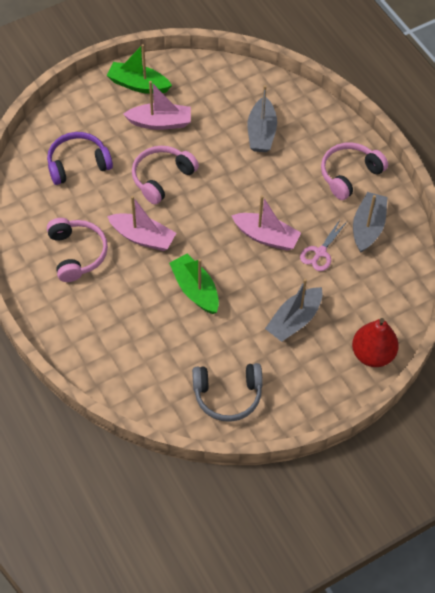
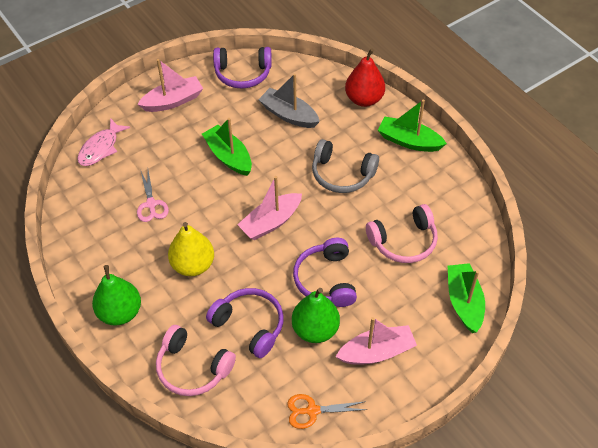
green boat: [106,44,172,94] [169,254,219,314] = 2 -> [202,118,252,176] [378,99,447,152] [448,263,485,333] = 3
green pear: none = 0 -> [92,265,141,326] [292,288,340,343] = 2
grey boat: [248,85,277,152] [265,279,322,342] [353,192,387,253] = 3 -> [258,74,320,128] = 1
orange scissors: none = 0 -> [287,394,367,429] = 1
pink fish: none = 0 -> [77,118,130,166] = 1
pink headphones: [47,218,108,282] [132,146,199,204] [321,142,388,200] = 3 -> [156,325,236,396] [366,204,438,263] = 2
purple headphones: [47,132,113,185] = 1 -> [206,288,284,358] [213,47,272,88] [293,238,357,307] = 3
yellow pear: none = 0 -> [168,222,214,276] = 1

